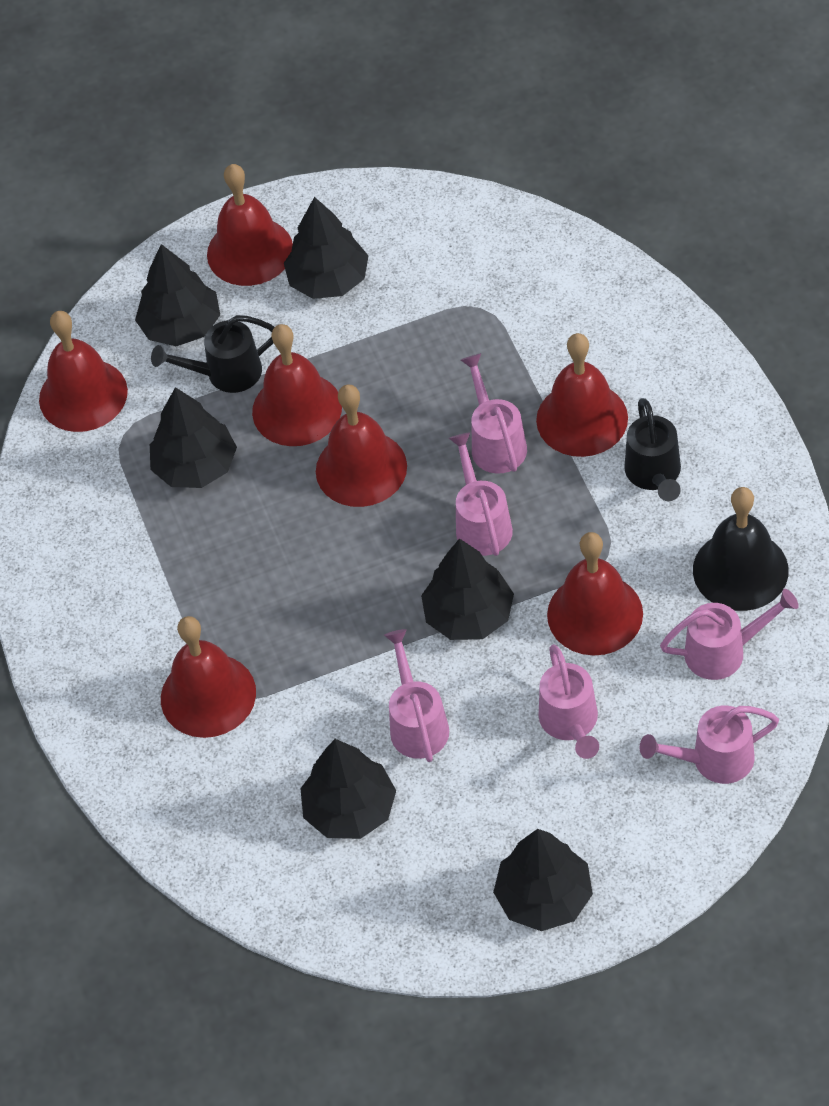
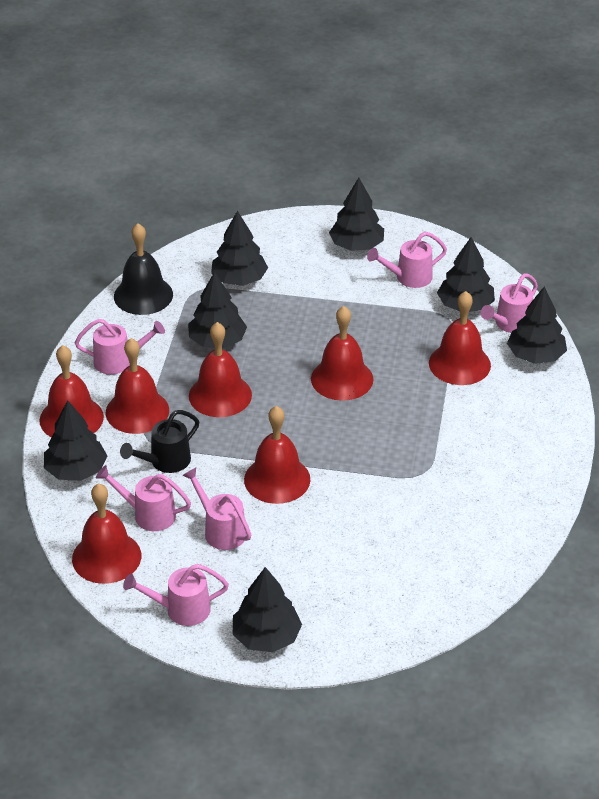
black tree: [135,244,220,347] [150,387,237,488] [284,197,368,299] [300,739,396,839] [421,538,514,640] [493,829,593,931] = 6 -> [44,400,107,481] [188,272,247,348] [211,211,268,286] [233,567,302,652] [329,178,384,251] [437,237,495,312] [507,286,567,364] = 7
black watering can: [151,315,275,393] [624,398,681,501] = 2 -> [120,410,199,473] = 1

